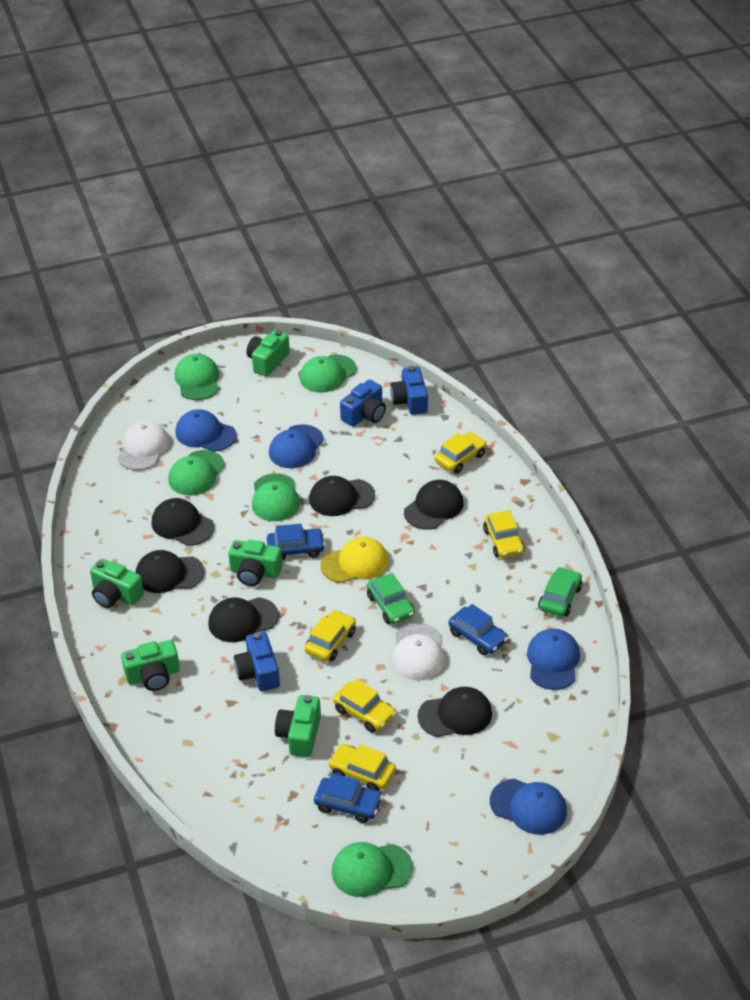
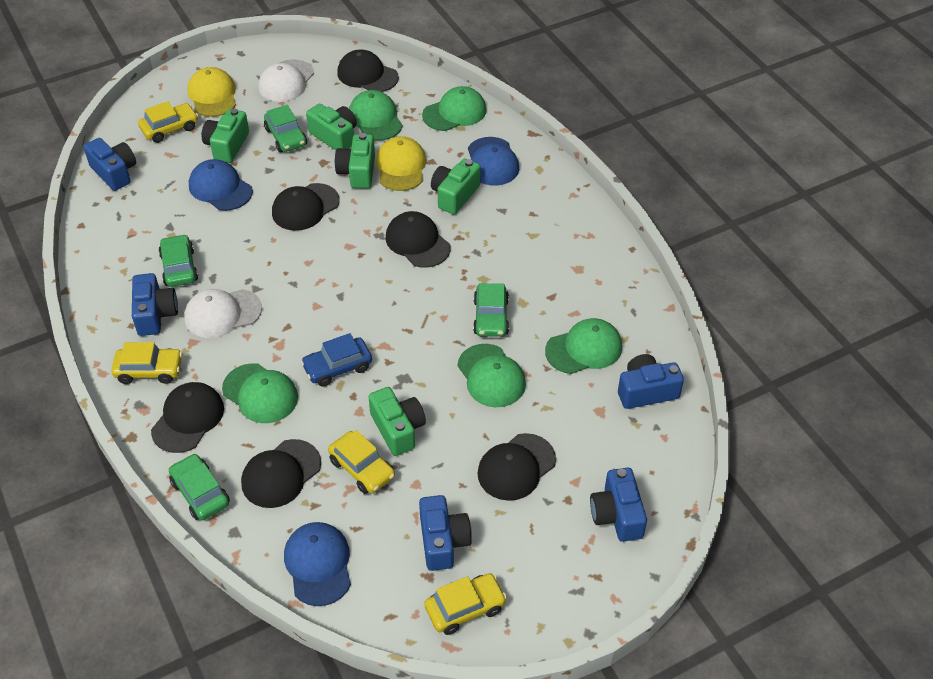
blue camera: [234,632,280,691] [340,380,386,426] [390,366,428,415] = 3 -> [83,138,136,191] [132,273,178,336] [419,495,472,571] [590,468,647,542] [618,354,684,409] = 5
blue cap: [175,409,237,452] [269,424,324,468] [490,779,567,835] [527,629,580,690] = 4 -> [189,159,253,211] [284,522,351,606] [468,137,519,186] = 3
blue car: [267,524,325,561] [314,773,383,823] [448,604,508,655] = 3 -> [301,333,372,387] = 1
green car: [367,573,415,624] [538,567,582,617] = 2 -> [159,234,198,287] [169,454,230,520] [264,105,307,152] [473,283,509,337] = 4
yellow cap: [321,537,389,583] = 1 -> [188,67,236,117] [376,136,426,191] = 2
yellow car: [305,610,356,661] [328,744,396,791] [333,679,396,732] [435,432,487,473] [483,510,525,558] = 5 -> [111,342,182,384] [138,101,198,143] [328,430,395,494] [424,573,507,635] = 4

